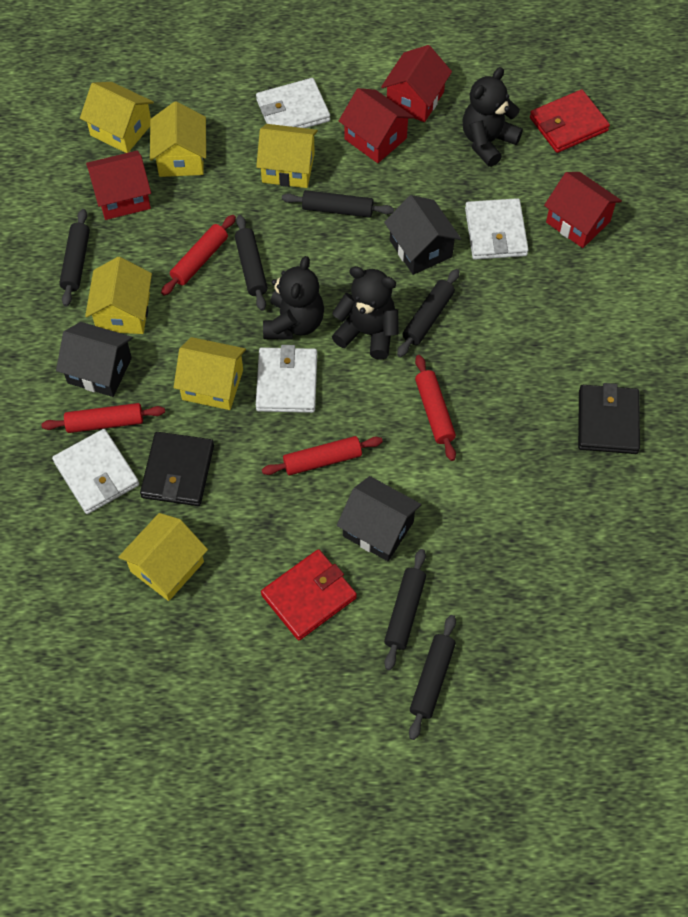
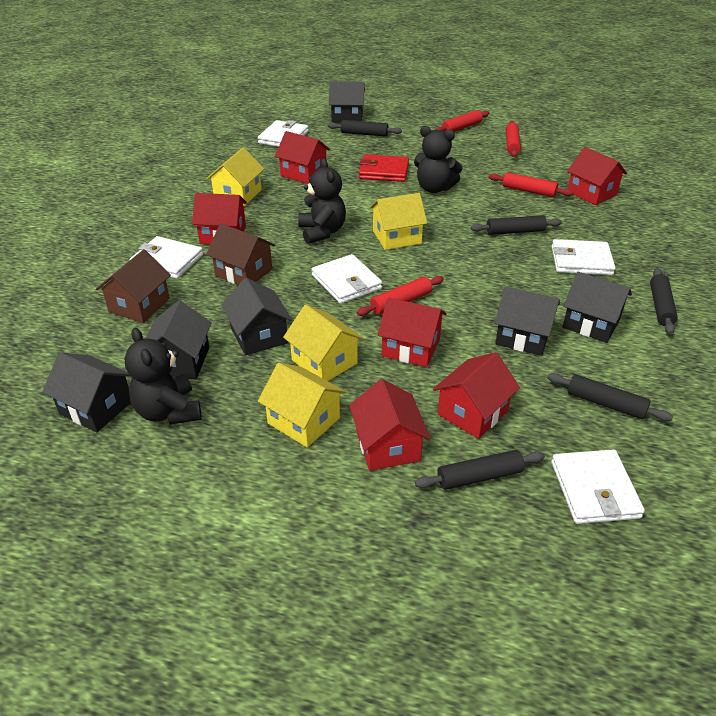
black house: [56,322,133,397] [337,476,421,561] [384,195,461,275] = 3 -> [42,352,131,432] [145,300,212,379] [221,278,292,355] [329,81,365,122] [495,287,560,356] [563,272,632,343] = 6
black rolling pin: [59,209,90,307] [235,215,268,311] [282,190,394,218] [384,549,426,670] [397,269,459,357] [409,615,456,740] = 6 -> [328,120,402,137] [415,450,545,490] [471,215,562,235] [547,373,673,421] [650,268,678,334] = 5
black wallet: [140,432,214,506] [578,383,640,454] = 2 -> none = 0
brown house: none = 0 -> [96,249,171,323] [206,224,275,285] = 2
red house: [86,150,151,220] [339,88,414,163] [381,45,452,122] [544,172,622,248] = 4 -> [192,193,247,245] [275,131,330,184] [349,379,430,471] [377,297,447,367] [433,352,520,439] [567,147,627,205] = 6
red wallet: [261,549,357,640] [530,89,610,153] = 2 -> [359,154,409,182] = 1
white wallet: [52,429,139,514] [256,78,330,128] [256,345,317,413] [465,198,529,260] = 4 -> [130,236,203,279] [258,120,309,147] [311,254,382,304] [551,449,645,524] [552,239,616,275] = 5
yellow house: [80,82,154,153] [85,257,152,334] [118,513,208,601] [150,101,206,177] [174,337,246,410] [256,124,318,188] = 6 -> [206,148,264,206] [258,363,346,447] [283,304,364,381] [369,193,427,250] = 4

